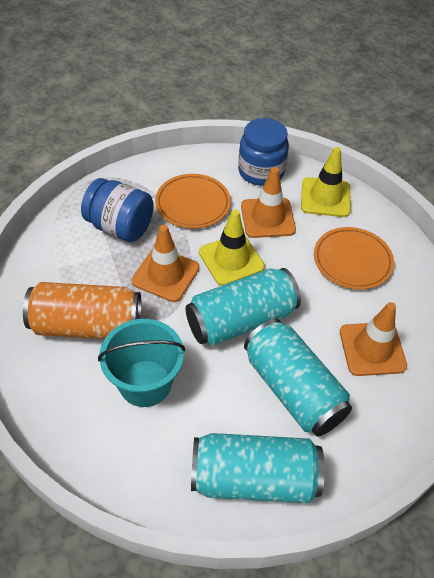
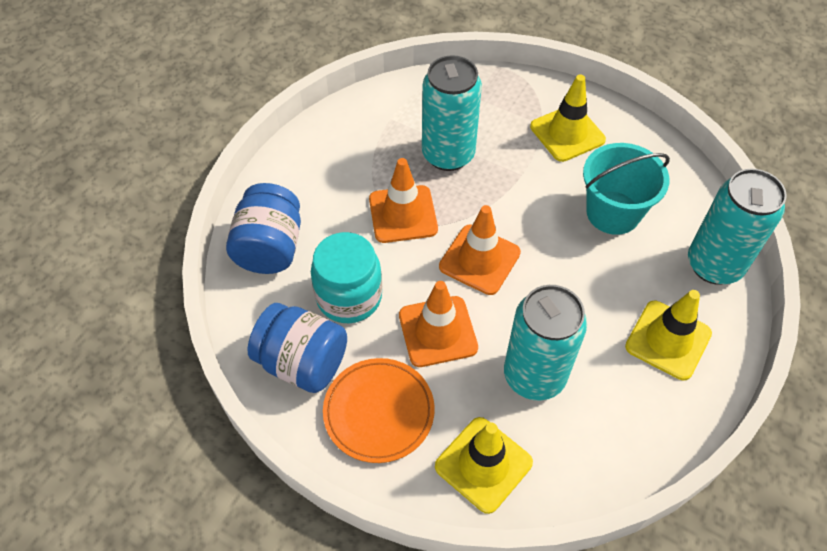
orange can: [23,282,141,339] = 1 -> none = 0
orange plate: [155,174,231,228] [314,227,394,290] = 2 -> [323,358,435,463] = 1
turquoise jar: none = 0 -> [311,232,382,323] = 1
yellow traffic cone: [199,209,265,286] [301,147,351,217] = 2 -> [435,417,533,514] [530,74,606,162] [625,290,712,380] = 3

